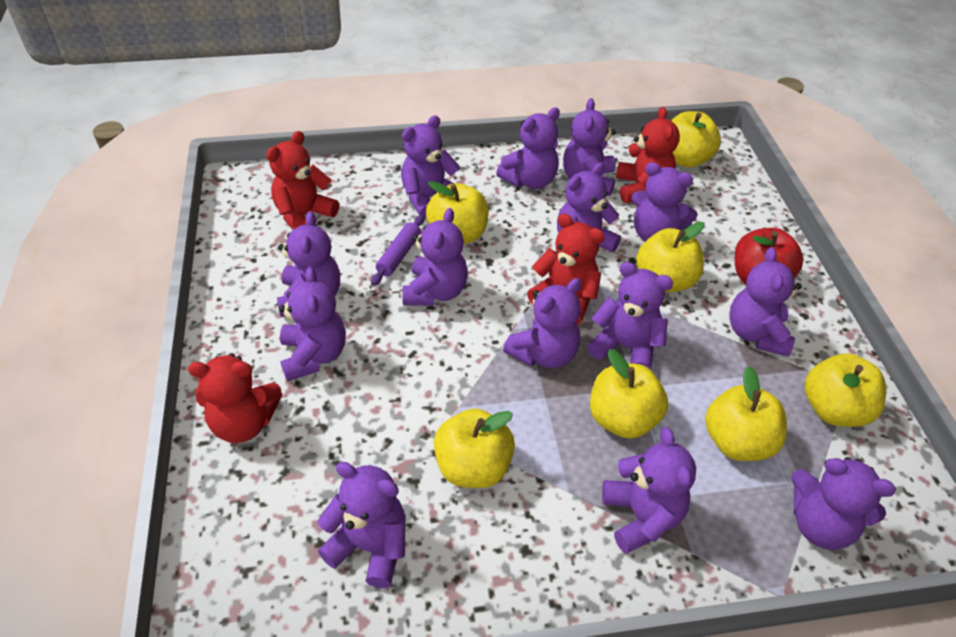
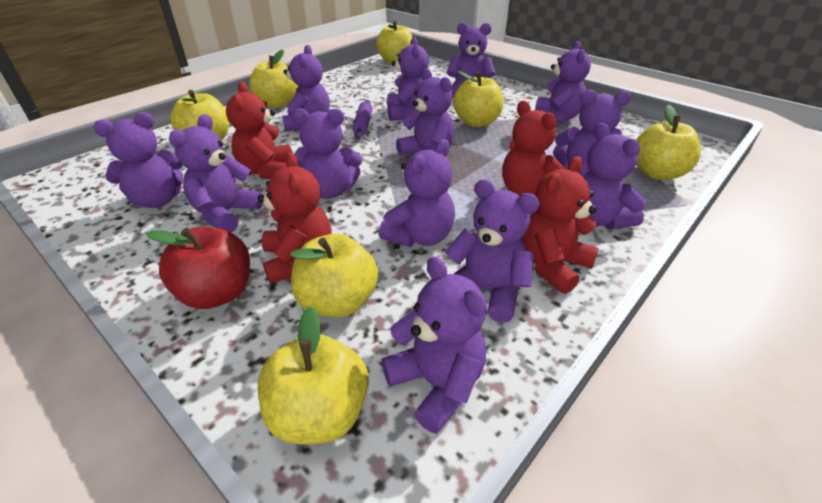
purple teddy bear: [277,211,340,317] [279,267,346,382] [317,462,406,588] [401,115,460,219] [402,208,468,306] [496,107,560,189] [503,278,582,368] [557,162,621,259] [563,98,616,196] [588,262,673,370] [602,427,696,554] [631,162,697,241] [729,247,802,357] [791,457,896,550] = 14 -> [94,112,183,208] [169,114,263,233] [282,45,330,131] [292,108,362,199] [379,139,455,247] [381,256,487,434] [387,37,429,121] [396,68,454,155] [445,179,539,323] [447,22,496,98] [535,41,591,124] [553,90,631,175] [581,123,647,230] = 13

